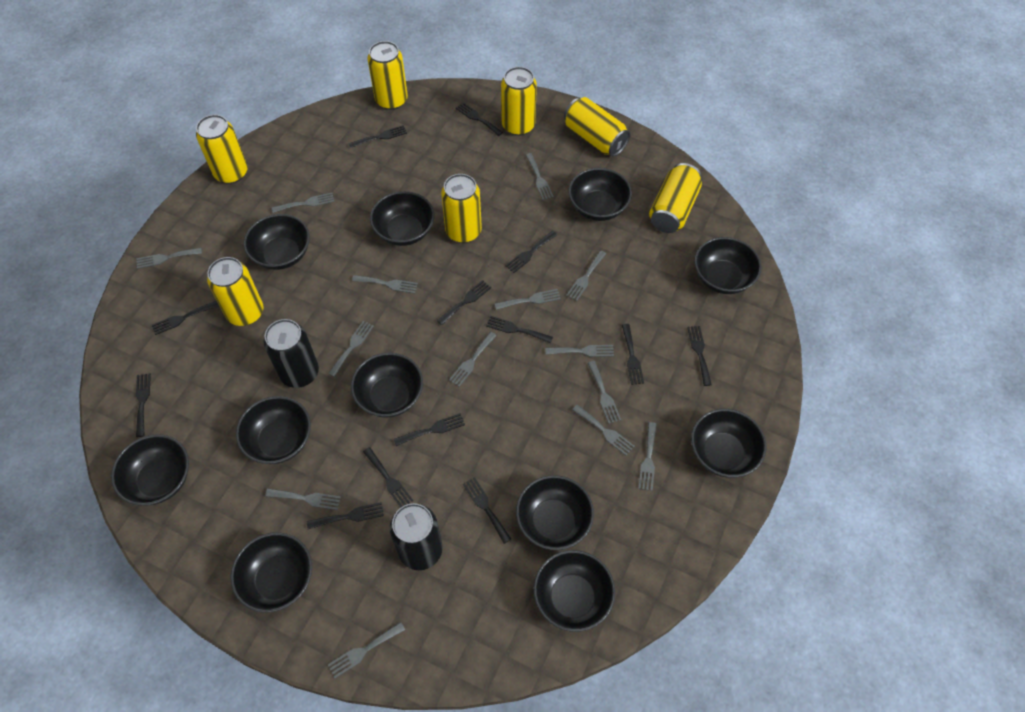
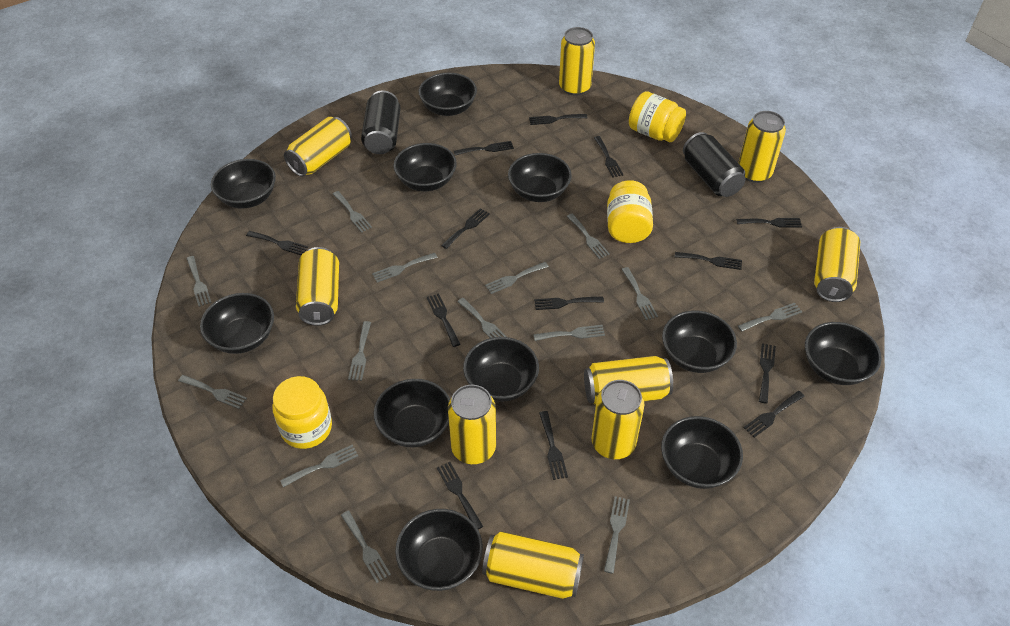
yellow can: [196,115,247,184] [207,257,263,326] [367,41,408,110] [441,174,482,243] [501,67,537,136] [564,97,630,157] [649,163,702,233] = 7 -> [284,117,352,177] [296,247,339,326] [448,385,496,464] [482,531,584,599] [559,27,595,96] [584,356,673,405] [592,380,644,459] [739,111,786,183] [814,227,860,302] = 9
yellow jar: none = 0 -> [272,376,332,449] [607,180,653,243] [629,91,686,142] = 3

